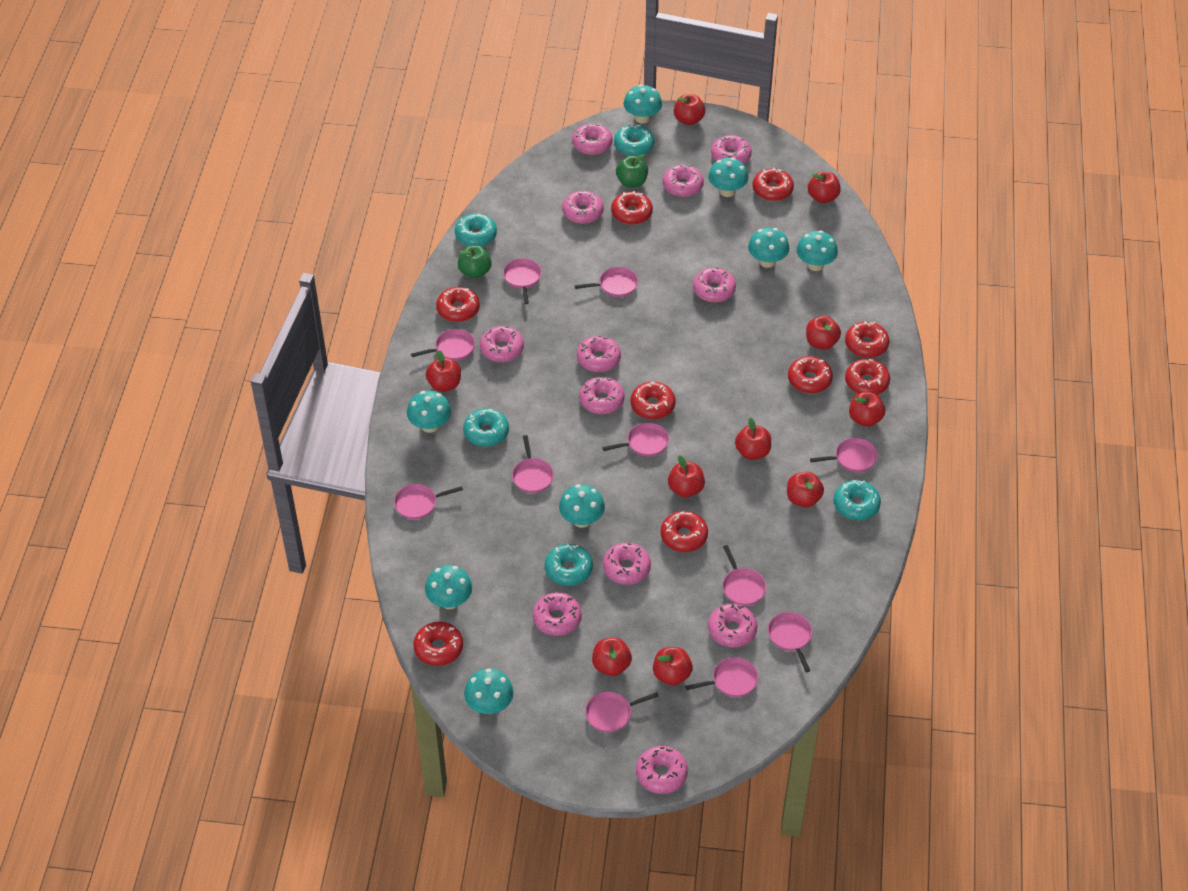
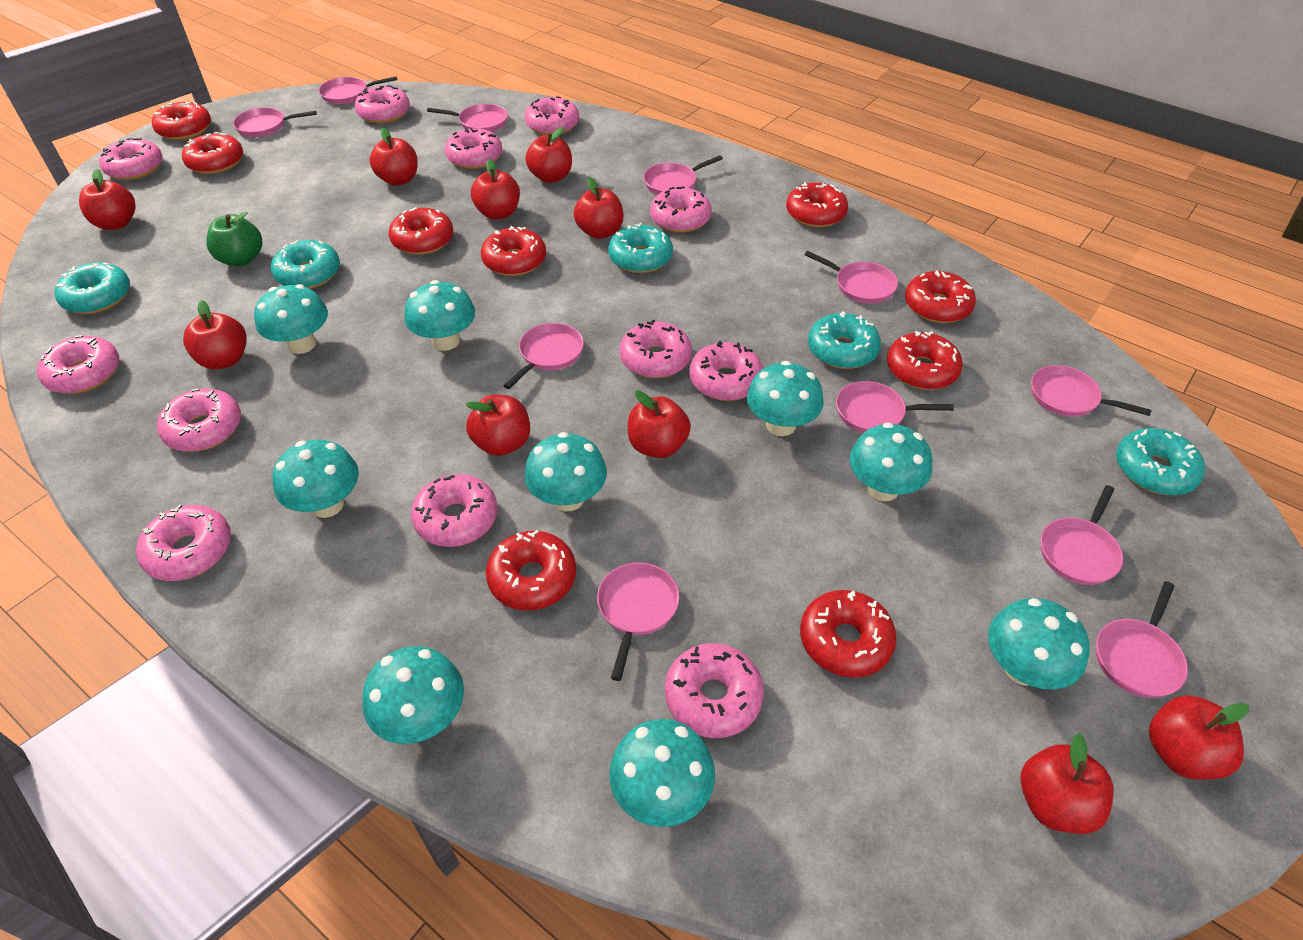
green apple: [458,246,492,278] [616,154,648,188] = 2 -> [206,212,262,266] = 1
turquoise mushroom: [407,390,451,433] [425,565,472,609] [464,668,513,714] [559,484,605,528] [624,84,662,123] [708,158,748,197] [748,228,789,268] [796,230,838,271] = 8 -> [254,284,328,354] [272,439,359,518] [362,646,464,744] [404,280,475,351] [524,432,607,511] [609,719,715,827] [747,361,824,436] [850,423,932,501] [988,598,1090,689] = 9

